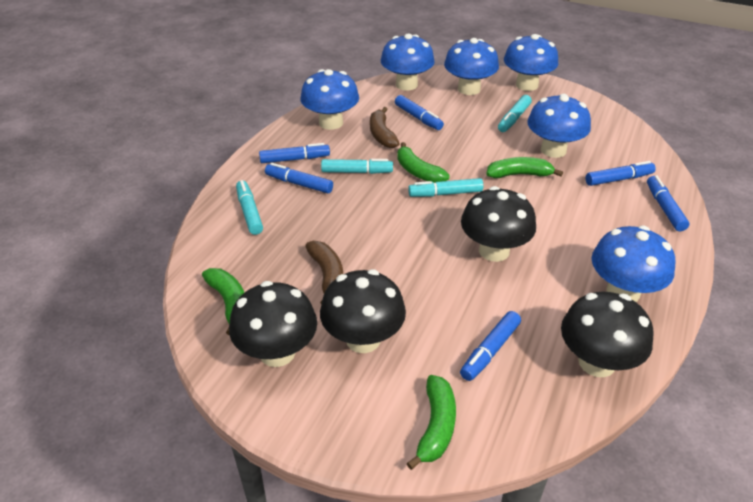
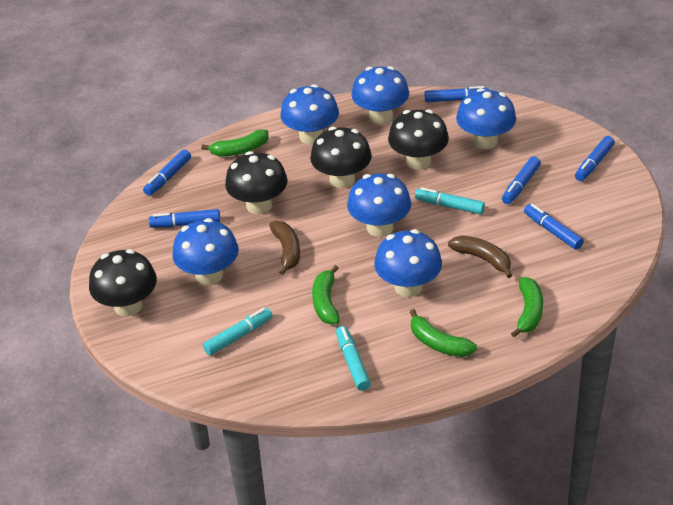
turquoise marker: [236,180,263,235] [321,159,393,174] [408,178,483,197] [498,95,532,132] = 4 -> [203,308,273,355] [336,326,371,391] [415,187,485,214] = 3

